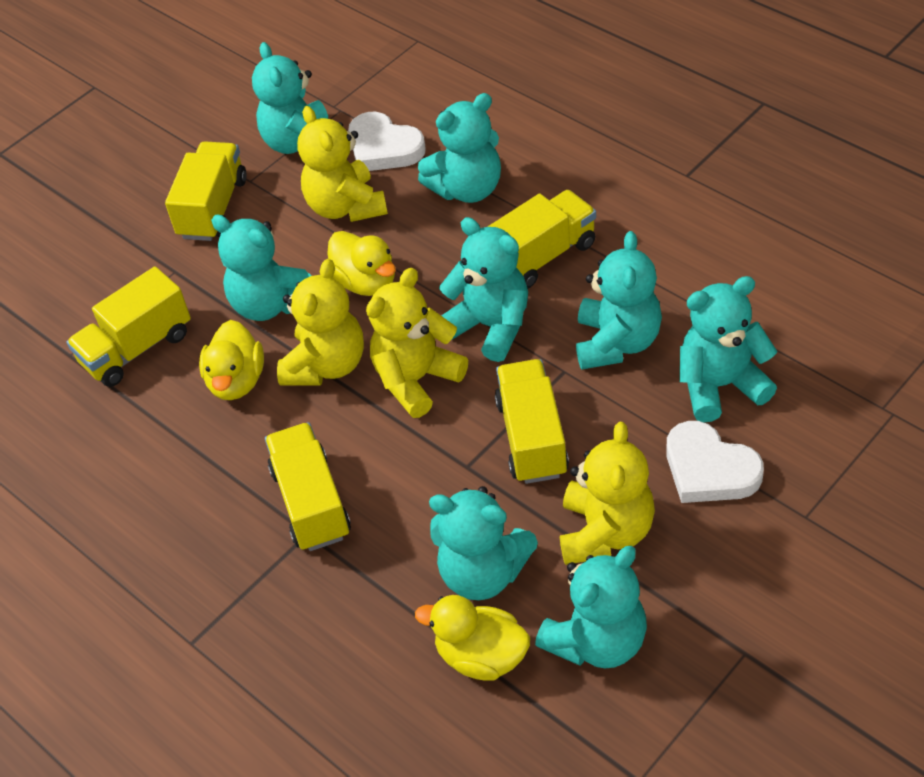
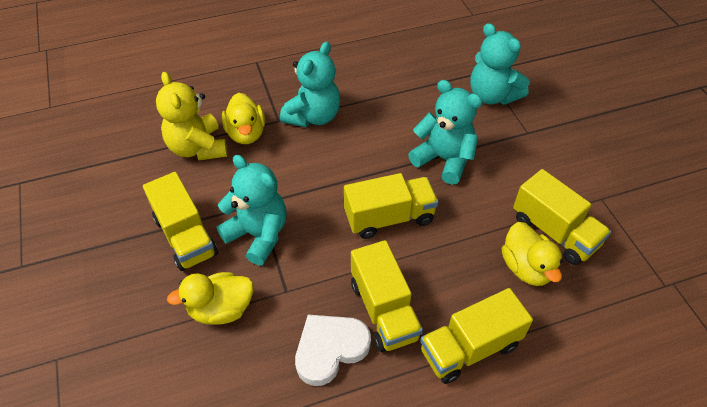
turquoise teddy bear: [211,215,312,321] [252,42,328,154] [418,93,501,203] [429,486,538,600] [439,217,528,362] [535,546,647,669] [576,231,662,369] [680,276,777,422] = 8 -> [217,155,287,265] [280,41,340,128] [408,80,482,185] [470,23,530,105] = 4
white heart: [348,112,426,171] [666,421,764,503] = 2 -> [295,315,371,386] = 1
yellow teddy bear: [277,259,364,386] [297,106,388,222] [366,268,468,418] [560,422,655,565] = 4 -> [156,72,228,160] = 1

